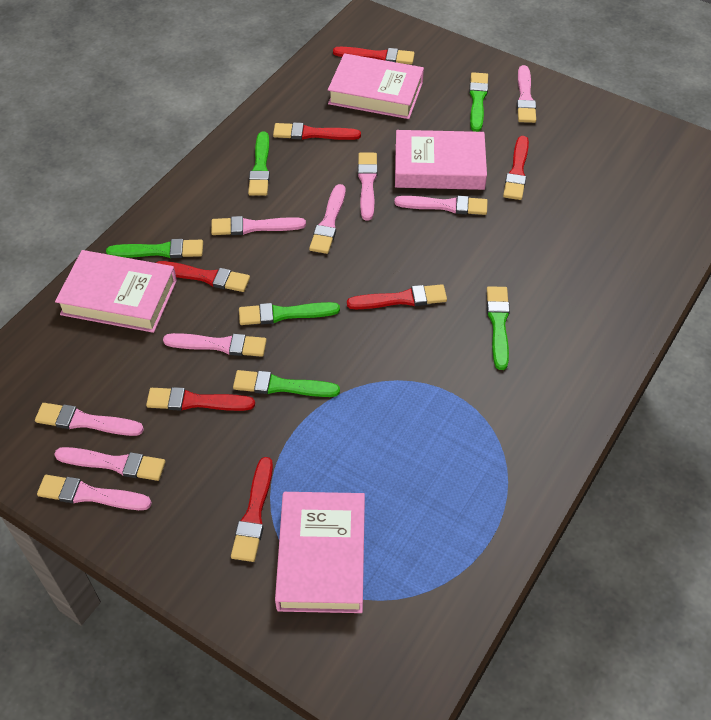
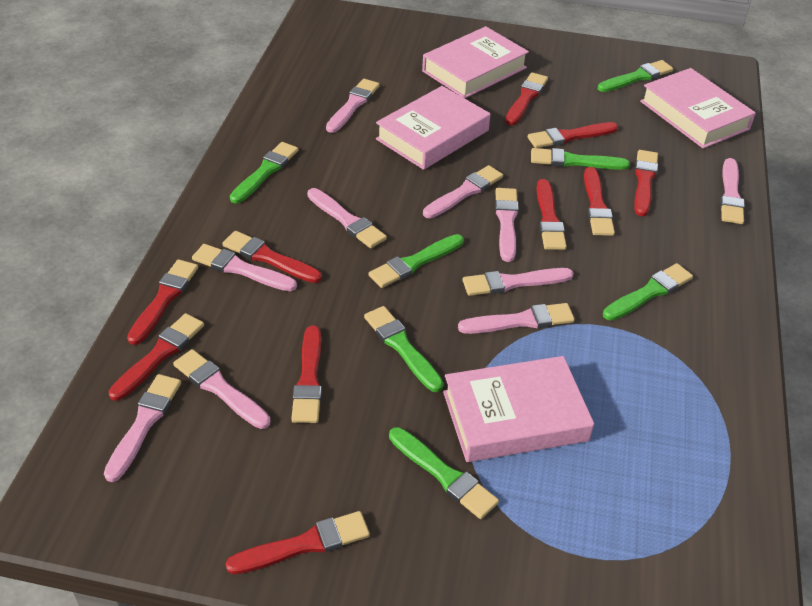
green brush: [106,239,203,258] [233,370,340,397] [239,302,340,325] [248,132,270,196] [469,72,488,132] [487,286,510,370] = 6 -> [230,142,298,204] [364,306,444,392] [369,234,464,288] [389,427,499,519] [531,148,630,170] [598,60,673,92] [603,263,693,321] = 7
pink brush: [35,403,144,436] [37,475,152,510] [54,447,165,481] [163,333,267,357] [211,216,306,235] [309,184,345,254] [358,153,378,220] [394,196,488,215] [517,65,536,123] = 9 -> [104,374,181,482] [173,349,271,429] [192,244,297,291] [307,188,387,248] [326,79,380,133] [423,165,503,219] [458,303,575,334] [463,268,574,296] [495,188,519,262] [720,158,745,224] = 10
red brush: [146,387,255,411] [156,261,250,292] [231,457,273,562] [273,122,361,140] [333,47,415,64] [347,284,447,309] [503,136,529,200] = 7 -> [108,313,204,401] [127,259,198,345] [222,231,322,283] [225,511,370,574] [291,326,322,423] [505,72,548,125] [528,122,618,148] [536,179,567,250] [584,167,615,236] [634,150,658,216] = 10

